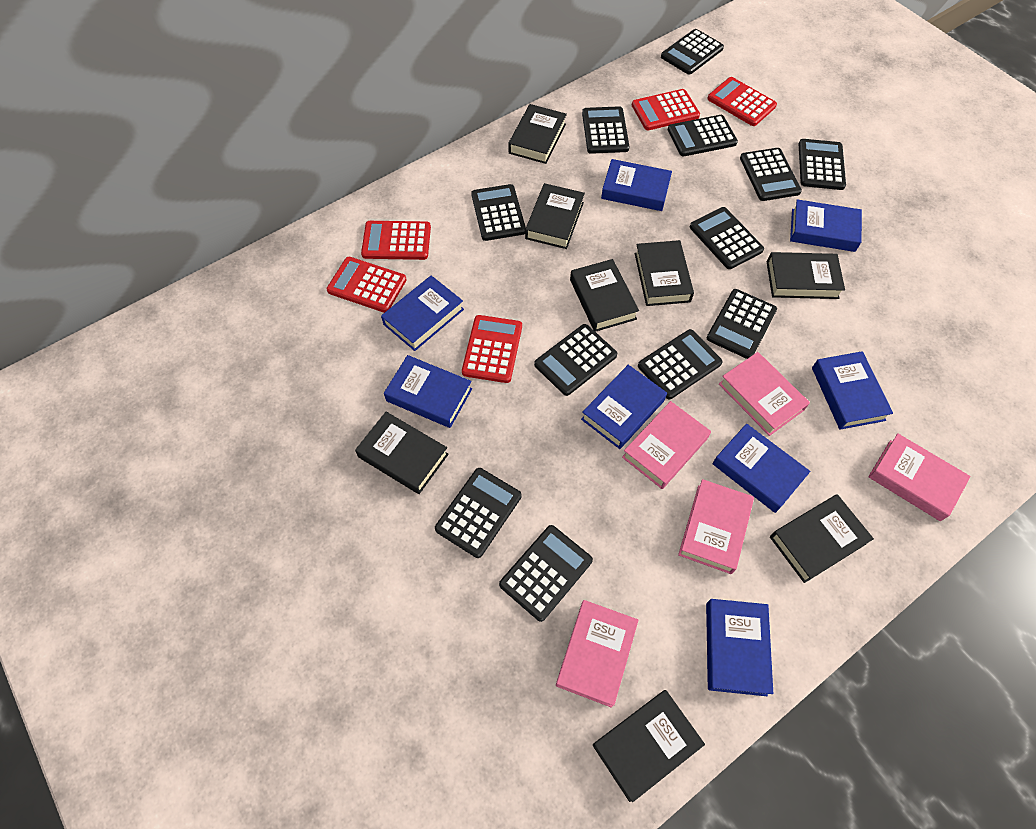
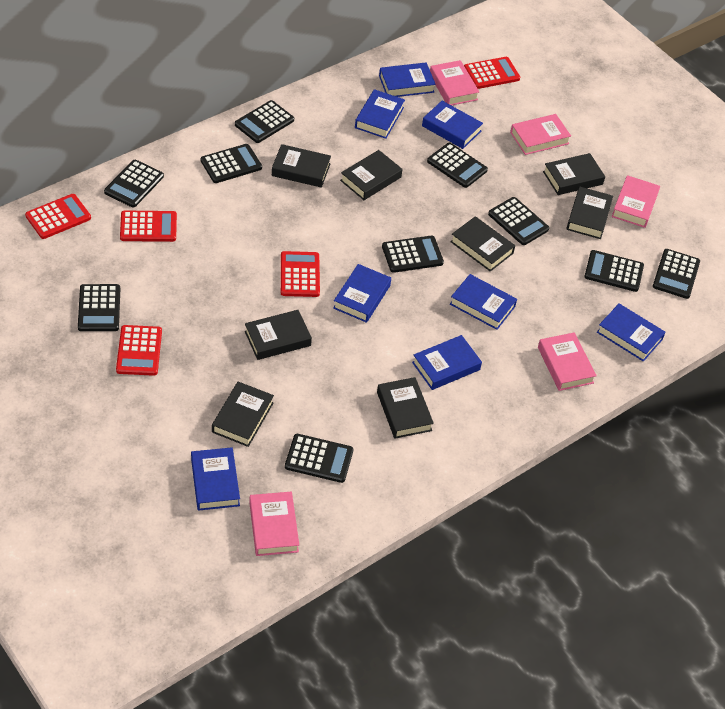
black calculator: [435,468,522,558] [471,184,526,241] [499,525,593,622] [534,324,617,396] [582,106,630,154] [638,329,723,399] [661,29,724,75] [668,115,738,156] [690,207,764,269] [707,289,777,359] [740,148,802,201] [799,139,846,190] = 12 -> [78,284,120,331] [104,160,164,208] [201,144,262,183] [235,100,294,143] [285,434,353,483] [382,236,444,273] [427,143,488,188] [488,197,549,245] [584,250,644,292] [653,249,700,299] = 10

